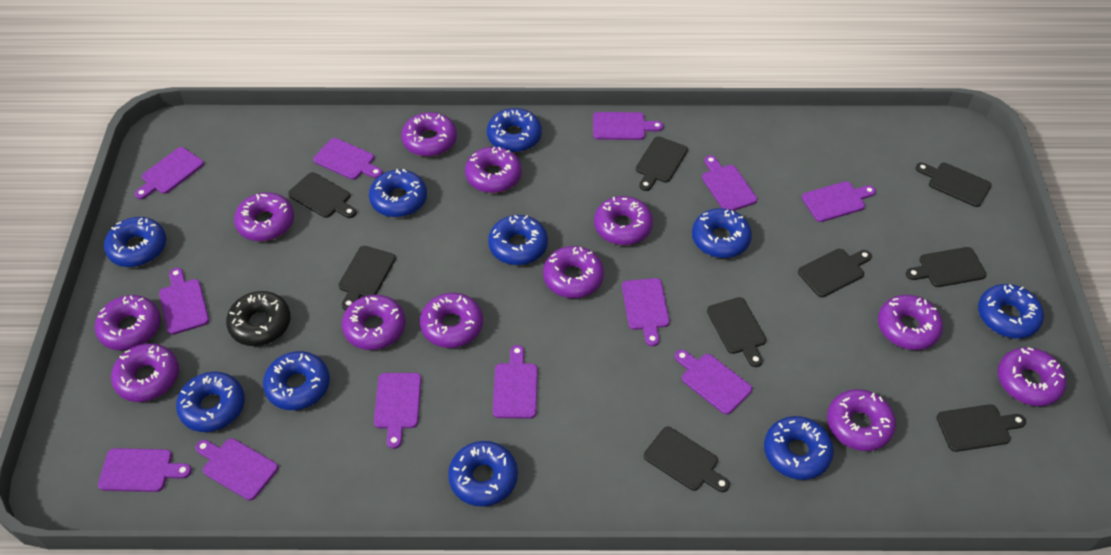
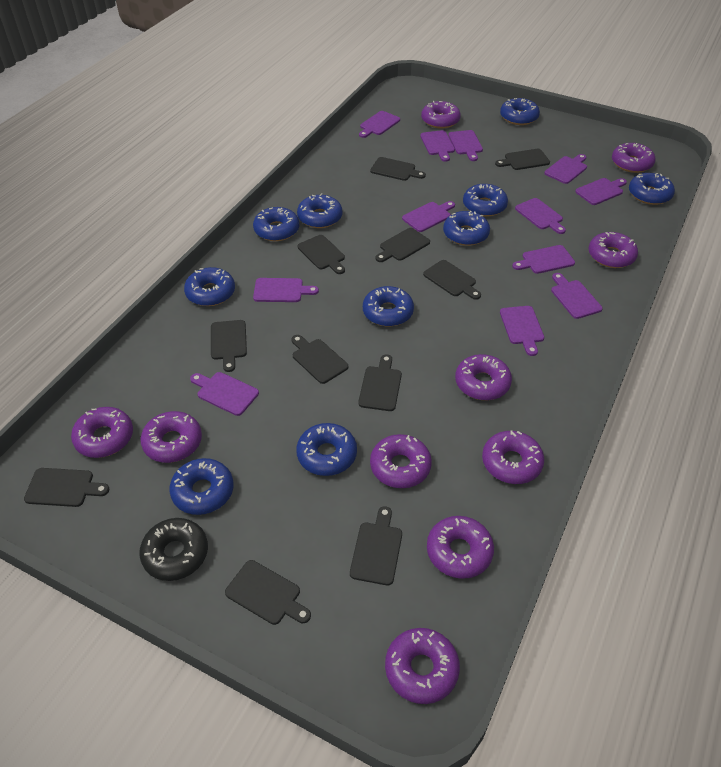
black cutting board: [288,172,356,218] [338,246,396,310] [636,136,688,191] [644,427,730,492] [707,297,766,367] [798,249,872,297] [906,247,987,287] [916,163,992,207] [936,404,1026,452] = 9 -> [24,468,109,507] [211,320,247,372] [225,560,311,625] [291,335,349,384] [298,235,345,274] [350,506,402,585] [358,354,402,411] [370,157,426,181] [375,228,430,262] [423,260,481,300] [495,149,550,170] = 11
purple donut: [95,295,161,350] [111,343,179,402] [234,192,294,241] [342,295,405,350] [401,112,457,157] [420,293,483,348] [465,147,522,193] [543,246,604,298] [594,196,653,245] [827,389,896,451] [878,295,943,350] [998,347,1067,406] = 12 -> [71,407,133,458] [141,411,202,463] [370,434,432,488] [385,628,460,704] [421,101,461,129] [427,516,494,579] [455,354,512,400] [482,430,544,484] [589,232,638,268] [612,143,656,173] = 10

